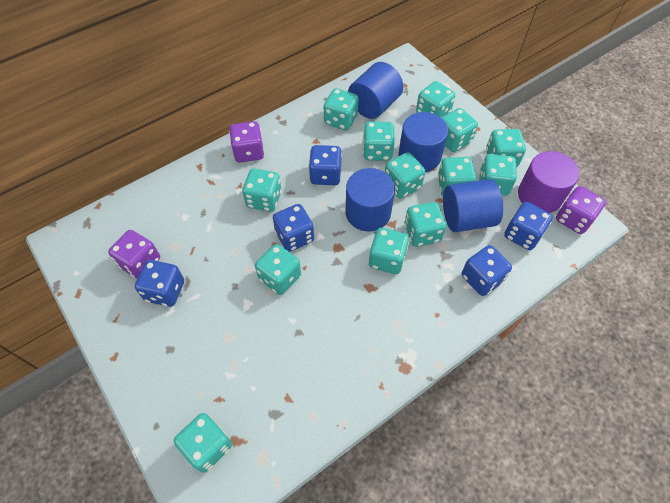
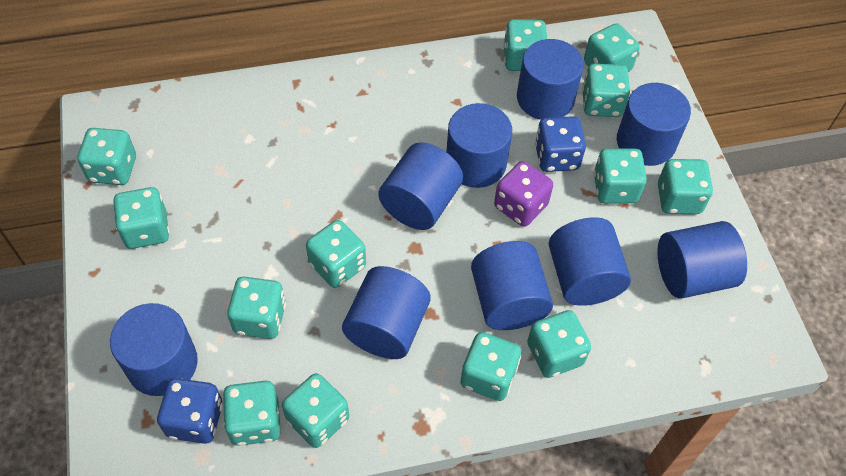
blue cylinder: [345,168,395,231] [348,62,403,119] [398,112,448,172] [443,179,503,232] = 4 -> [110,303,198,396] [342,266,431,359] [378,143,463,230] [446,103,512,188] [471,241,553,330] [517,39,584,120] [549,217,631,306] [617,83,691,166] [657,221,747,299] = 9
blue dice: [135,260,184,307] [273,204,314,252] [309,145,342,185] [462,245,512,296] [504,202,552,250] = 5 -> [157,378,223,444] [535,116,586,172] = 2
purple cylinder: [518,151,579,213] = 1 -> none = 0
purple dice: [108,230,160,279] [229,121,264,163] [556,186,606,234] = 3 -> [494,161,553,227] = 1

